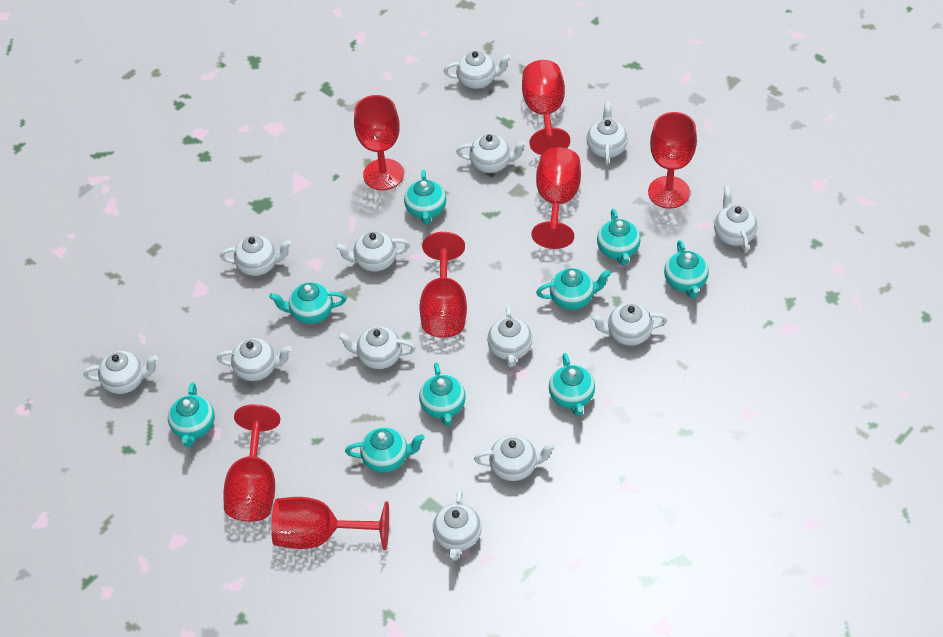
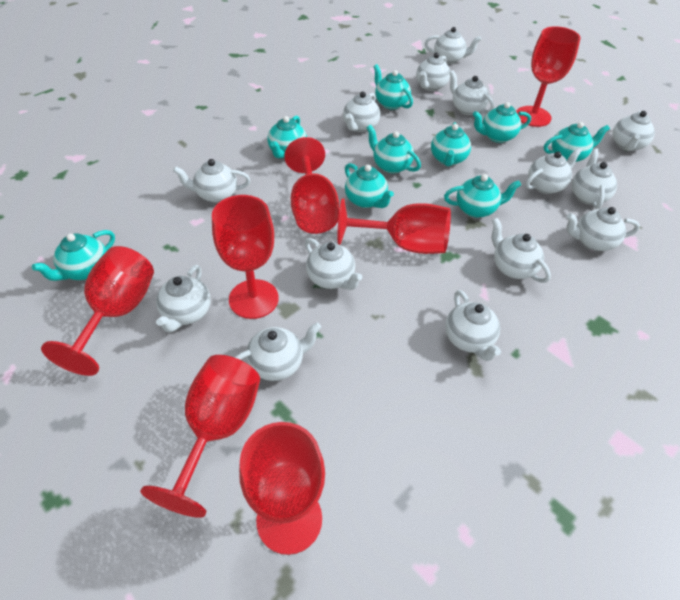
white teapot: [83,351,158,394] [217,338,292,381] [220,236,292,276] [335,231,410,272] [338,326,416,369] [433,489,482,561] [444,51,511,89] [456,134,527,173] [474,435,555,481] [487,306,533,367] [586,101,628,165] [591,303,667,346] [714,186,758,253] = 13 -> [156,265,211,333] [173,159,251,203] [234,322,321,381] [305,238,363,290] [343,91,380,132] [416,53,450,91] [425,27,481,64] [445,290,501,361] [449,70,494,115] [492,218,551,283] [526,147,582,194] [566,207,640,251] [571,148,617,209] [613,111,655,151] = 14

